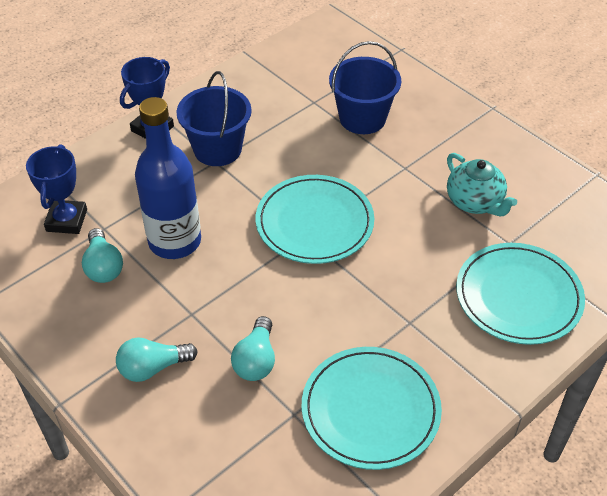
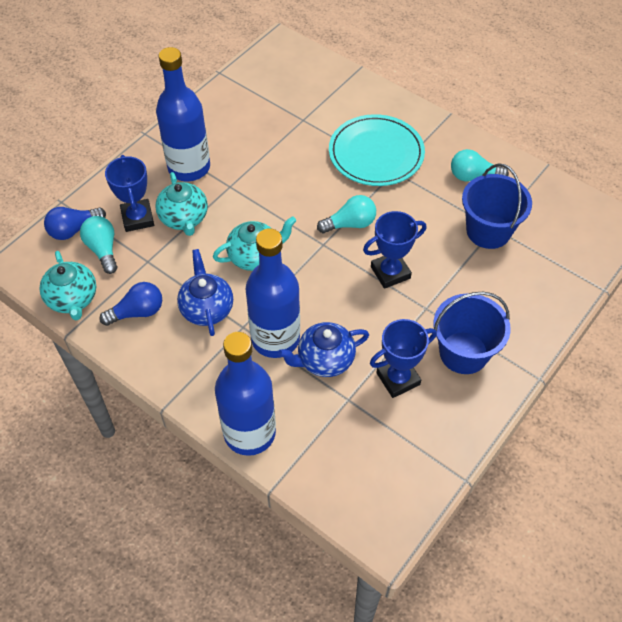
blue bottle: [135,97,201,259] = 1 -> [156,47,210,181] [215,332,276,456] [246,228,300,358] = 3
blue light bulb: none = 0 -> [44,207,106,240] [99,282,162,326] = 2
blue teapot: none = 0 -> [177,249,233,336] [278,322,369,377] = 2
blue trophy: [26,144,87,234] [120,57,174,139] = 2 -> [105,155,154,232] [363,211,426,289] [370,319,437,398] = 3
turquoise plate: [256,175,374,264] [301,347,442,470] [456,243,585,345] = 3 -> [329,114,425,186] = 1
turquoise teapot: [447,153,517,216] = 1 -> [39,251,96,320] [155,172,208,236] [213,216,296,271] = 3

